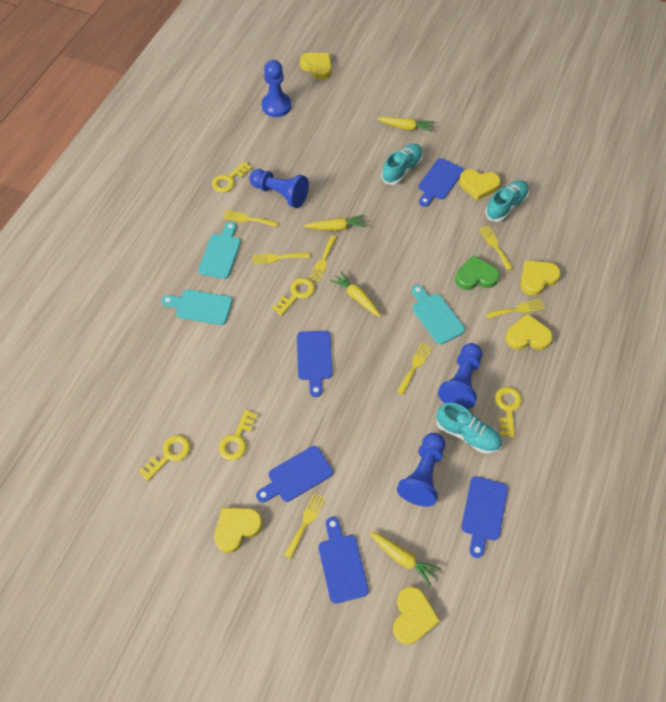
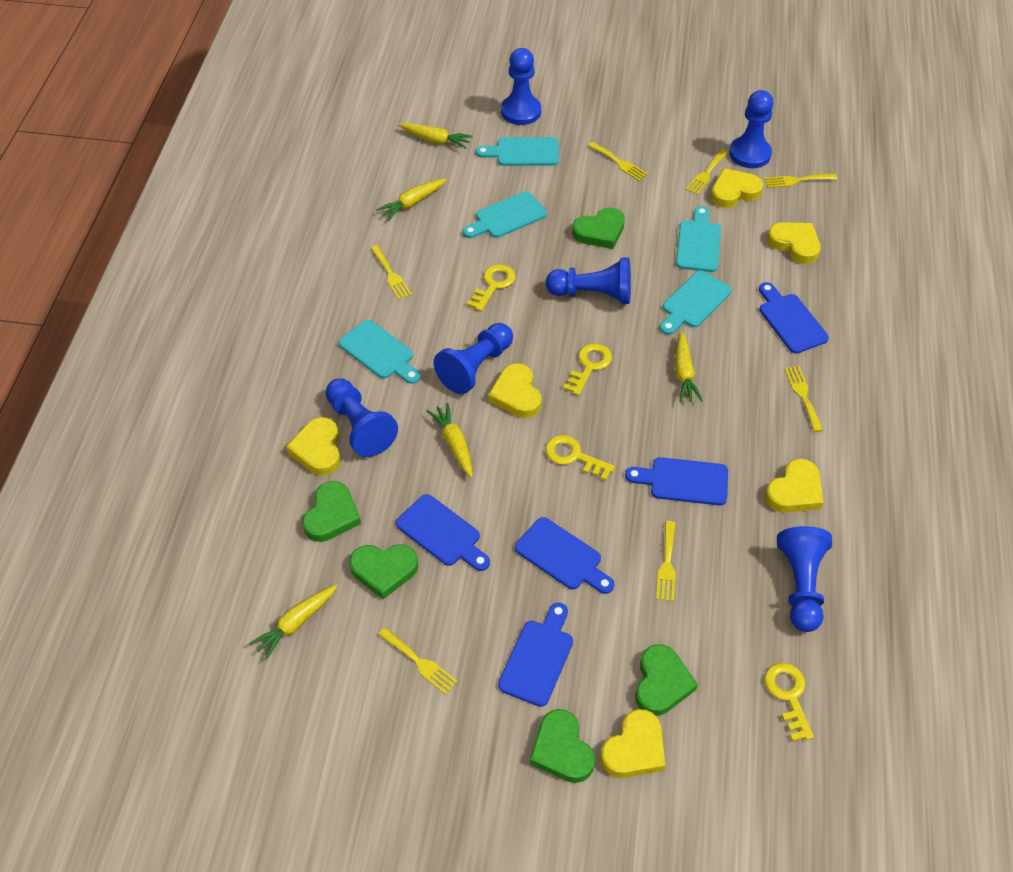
blue pawn: [249,169,309,208] [262,60,291,117] [397,433,445,507] [438,343,482,409] = 4 -> [326,378,398,457] [434,323,513,394] [501,48,541,125] [546,257,631,304] [729,90,774,168] [777,526,832,632] = 6
green heart: [455,255,500,290] = 1 -> [302,481,361,542] [349,544,418,599] [530,709,595,783] [572,208,625,249] [635,644,698,716] = 5
turquoise cutting board: [162,289,233,325] [198,222,241,279] [411,285,465,345] = 3 -> [339,320,421,384] [463,191,547,238] [476,137,559,166] [660,270,732,335] [676,206,721,272] = 5
turquoise shoe: [382,144,423,185] [436,403,502,454] [485,180,529,222] = 3 -> none = 0
yellow carrot: [304,215,366,231] [330,271,381,317] [369,532,440,586] [377,117,434,132] = 4 -> [249,585,337,660] [376,179,446,221] [398,123,473,149] [427,403,473,478] [675,332,703,402] = 5
yellow key: [138,435,190,481] [212,161,252,193] [219,409,258,460] [272,278,315,316] [495,387,522,438] = 5 -> [467,264,516,311] [545,435,615,481] [563,343,612,396] [764,663,814,742] = 4

